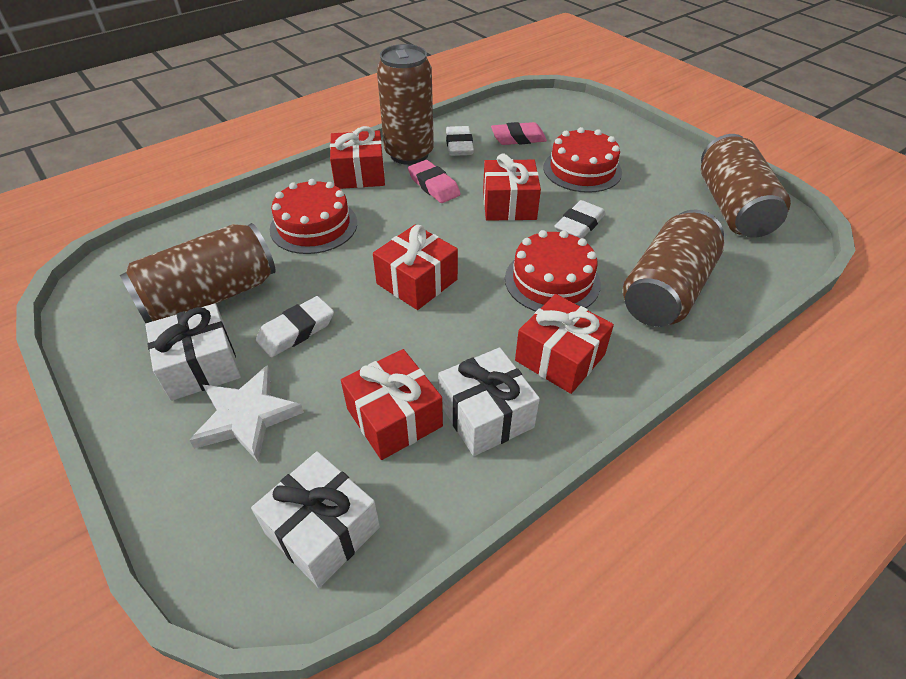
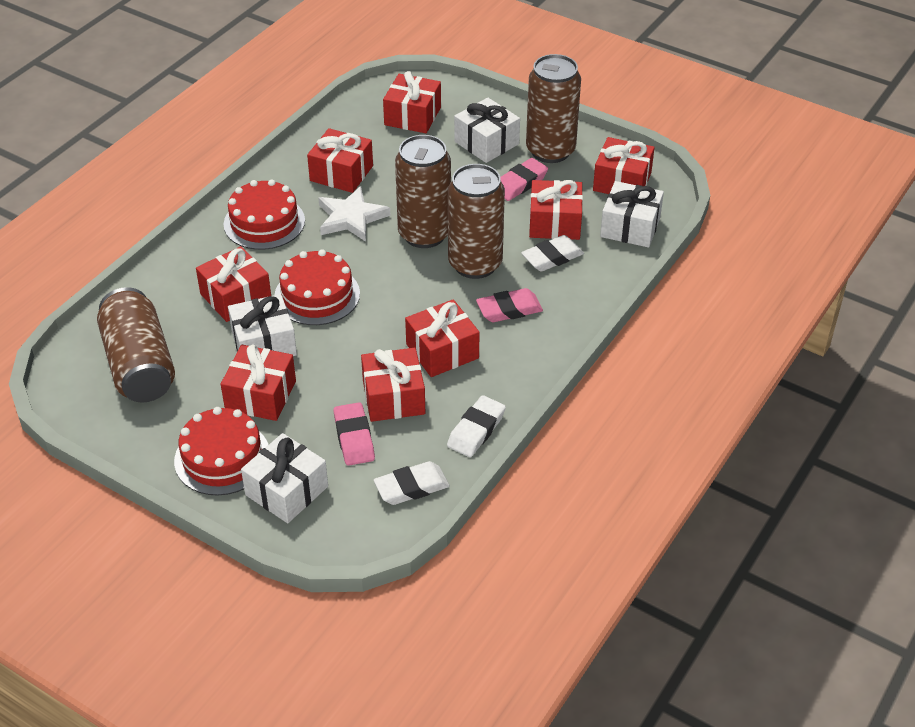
pink eraser: [408,160,461,203] [491,122,547,145] = 2 -> [333,402,375,466] [476,288,543,322] [501,158,548,201] = 3
red gift: [330,126,385,189] [341,349,443,460] [373,225,458,310] [483,154,541,221] [515,294,614,394] = 5 -> [196,246,271,322] [221,344,296,421] [307,128,373,193] [361,348,425,422] [383,71,441,133] [405,299,480,377] [529,180,583,240] [593,137,655,194] = 8
white gift: [145,303,241,401] [251,451,380,588] [438,348,540,456] = 3 -> [228,294,297,356] [241,433,328,523] [454,98,520,163] [600,181,664,248] = 4

